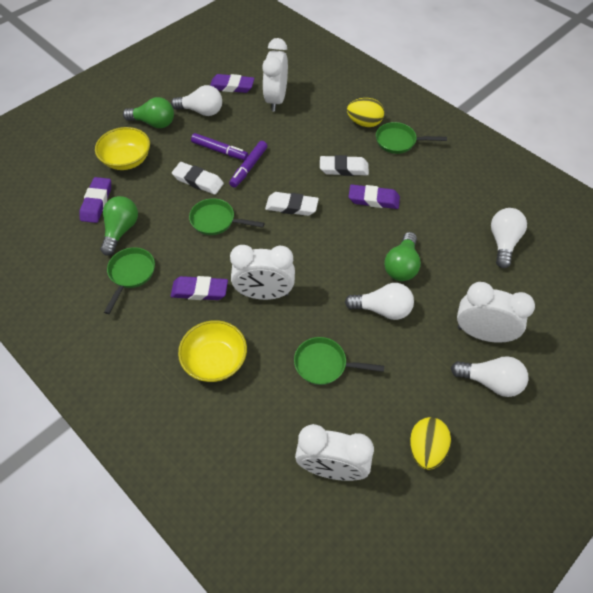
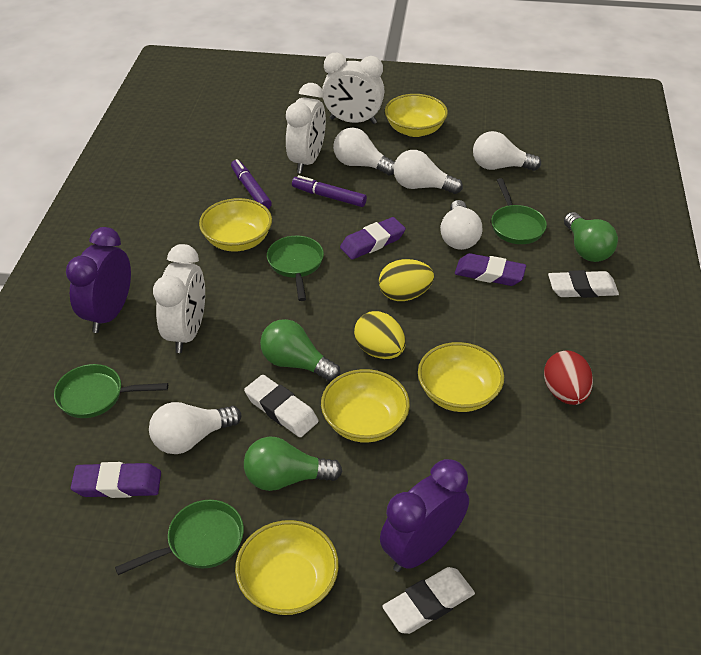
purple clock: none = 0 -> [66,227,131,333] [380,459,469,572] = 2
purple eraser: [79,177,111,223] [171,276,228,300] [210,74,255,93] [348,184,400,209] = 4 -> [71,462,161,498] [340,217,406,260] [455,253,526,286] = 3
red egg: none = 0 -> [544,351,593,405] = 1
white clock: [230,245,295,300] [262,38,288,112] [295,424,374,481] [457,282,535,343] = 4 -> [153,244,205,353] [286,83,326,174] [322,52,385,124] = 3
white light bulb: [171,85,222,116] [345,283,414,320] [451,356,528,397] [491,208,527,268] = 4 -> [149,402,241,454] [333,128,395,176] [394,150,463,194] [440,200,482,250] [473,131,541,171] = 5
yellow bowl: [95,127,150,170] [178,320,247,382] = 2 -> [199,198,272,251] [235,520,339,615] [321,369,410,443] [385,94,448,137] [418,342,504,412] = 5

